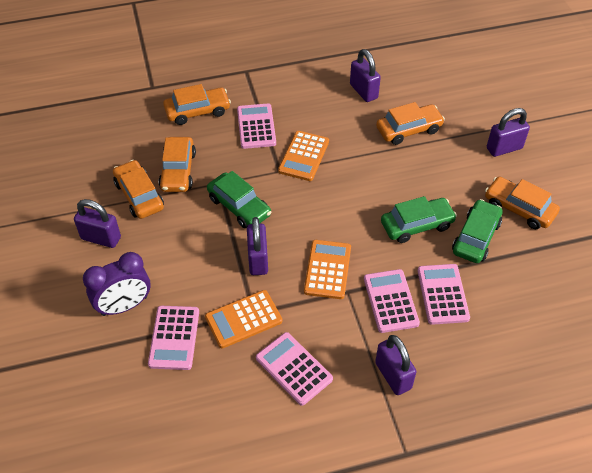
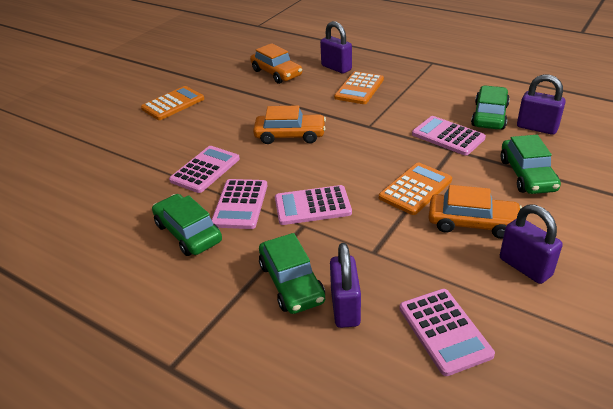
green car: [207,171,271,228] [381,196,457,243] [452,199,503,263] = 3 -> [152,194,222,256] [259,233,325,314] [471,85,510,129] [500,135,561,194] = 4
orange car: [113,160,164,219] [159,137,196,192] [163,84,231,125] [376,102,445,145] [485,177,560,229] = 5 -> [250,43,302,84] [253,105,326,144] [429,185,522,239] = 3
purple clock: [83,252,151,316] = 1 -> none = 0
purple padlock: [74,199,121,248] [247,217,268,275] [350,49,381,102] [375,335,417,395] [487,108,530,157] = 5 -> [320,21,352,74] [330,243,361,328] [500,204,563,284] [517,75,566,135] = 4

